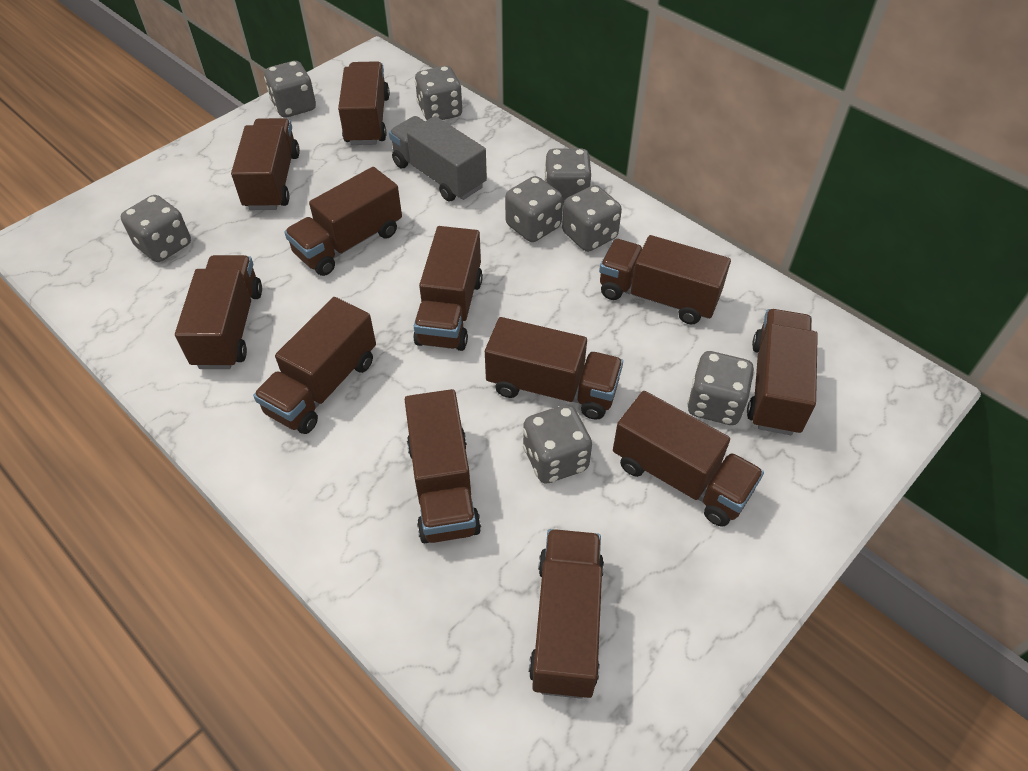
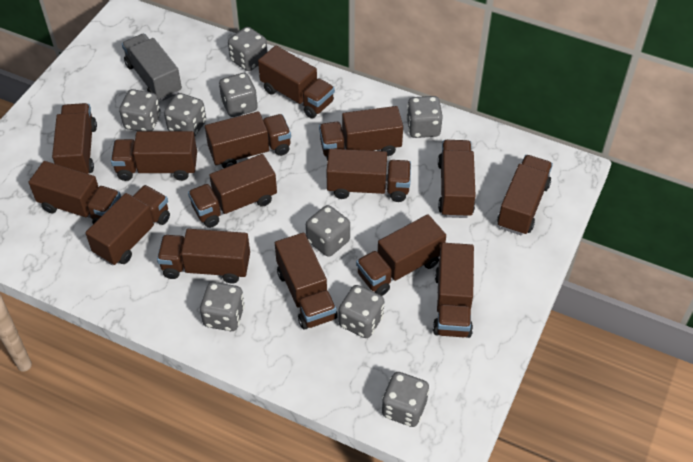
brown truck: [175,255,262,369] [231,118,300,210] [253,297,376,434] [284,167,402,276] [338,61,390,145] [404,389,481,543] [413,226,483,351] [485,317,623,420] [529,529,604,699] [599,235,731,324] [613,391,764,527] [747,309,818,435] = 12 -> [29,161,121,224] [52,103,97,174] [85,185,170,266] [111,131,197,181] [157,229,250,284] [188,154,277,228] [205,111,291,168] [258,46,335,118] [275,233,338,330] [319,106,403,161] [326,149,411,202] [356,214,446,296] [433,243,474,338] [438,140,476,218] [497,155,553,235] = 15
grey dice: [121,195,191,262] [264,61,316,118] [415,66,463,120] [505,176,563,242] [523,404,592,483] [544,149,591,204] [562,185,622,252] [687,351,754,425] = 8 -> [119,89,161,131] [164,93,206,136] [200,282,245,331] [219,73,258,117] [228,27,268,71] [306,205,350,257] [339,285,384,338] [382,372,429,427] [406,96,443,138] = 9

